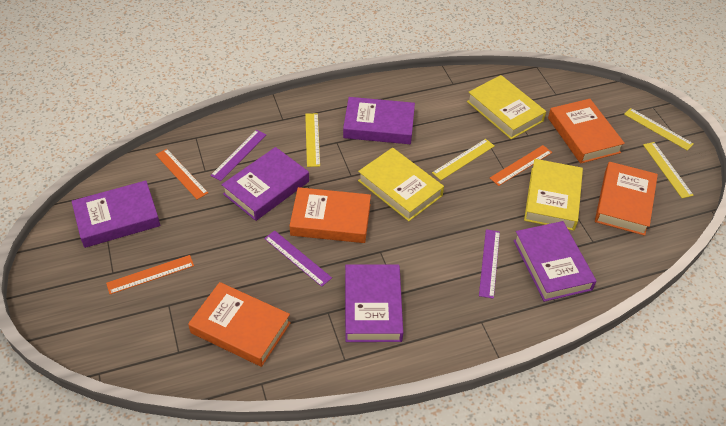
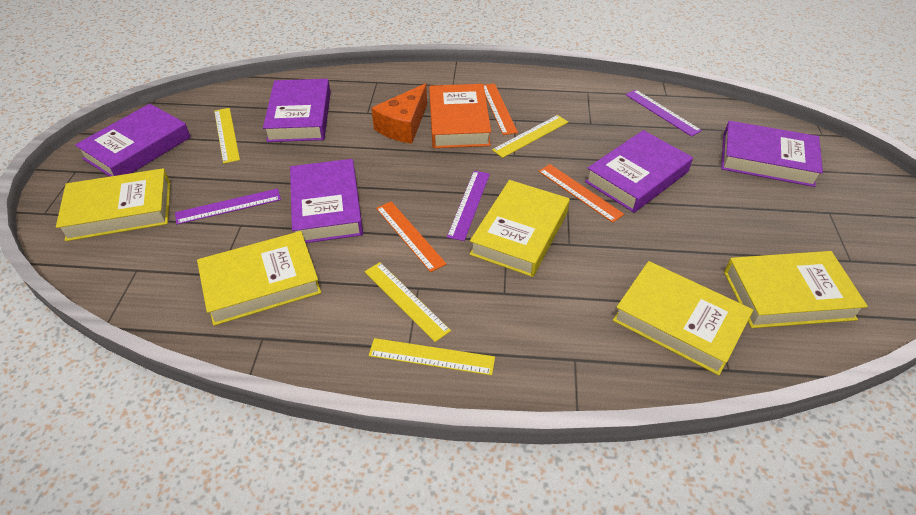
orange book: [188,282,291,367] [289,187,371,243] [548,99,625,164] [595,162,658,236] = 4 -> [429,84,491,148] = 1
orange cheese: none = 0 -> [371,83,427,144] = 1
yellow book: [358,148,444,221] [467,75,546,139] [524,159,583,231] = 3 -> [56,168,170,241] [197,231,321,326] [470,180,570,277] [613,261,753,376] [724,251,868,328] = 5

